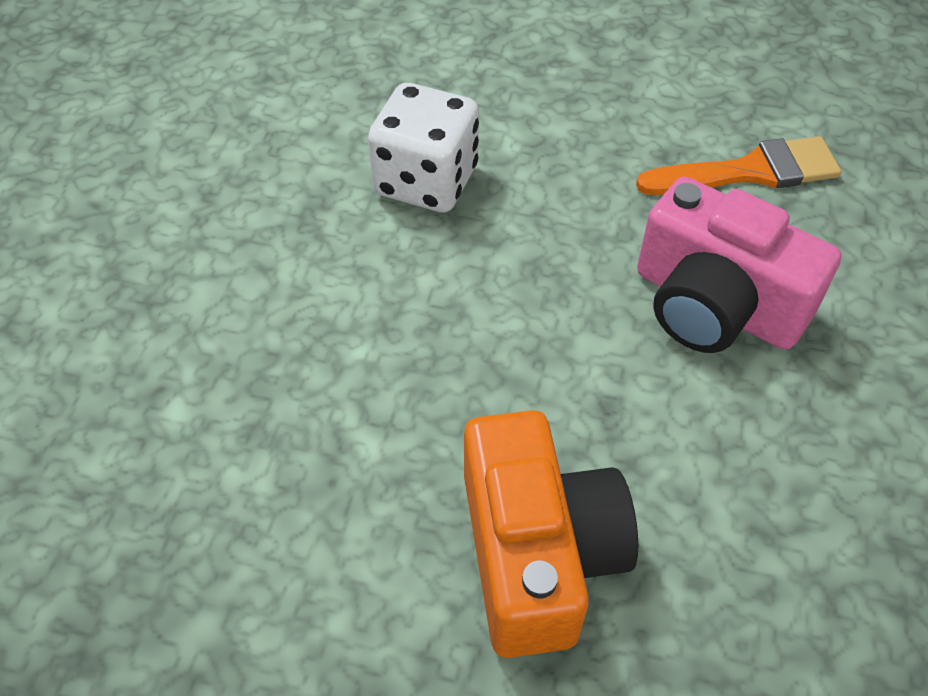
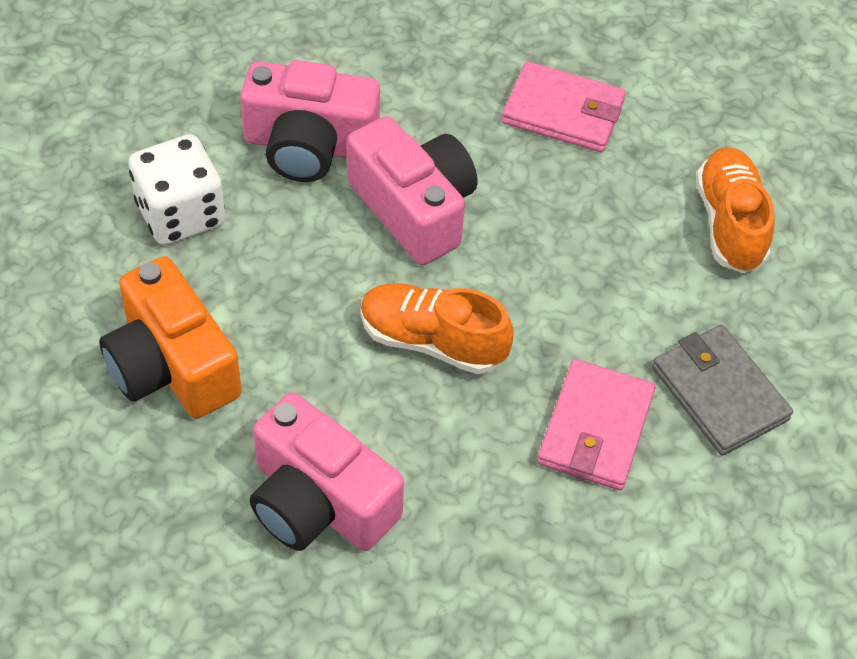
grey wallet: none = 0 -> [652,325,793,456] = 1
orange brush: [636,136,841,195] = 1 -> none = 0
orange shoe: none = 0 -> [361,283,514,374] [696,147,775,273] = 2
pink camera: [637,177,841,353] = 1 -> [240,60,380,182] [250,392,404,551] [347,116,478,265] = 3
pink wallet: none = 0 -> [502,61,626,152] [537,359,656,490] = 2

